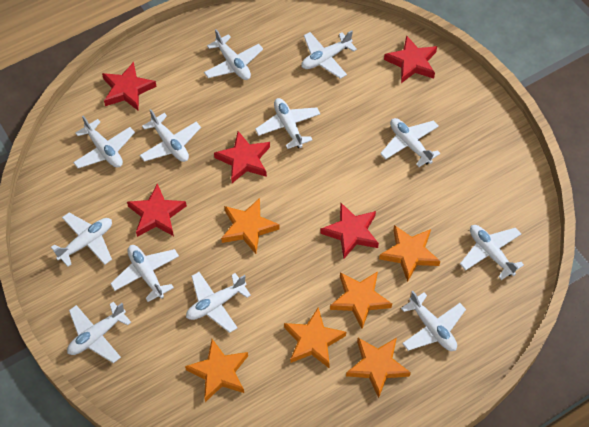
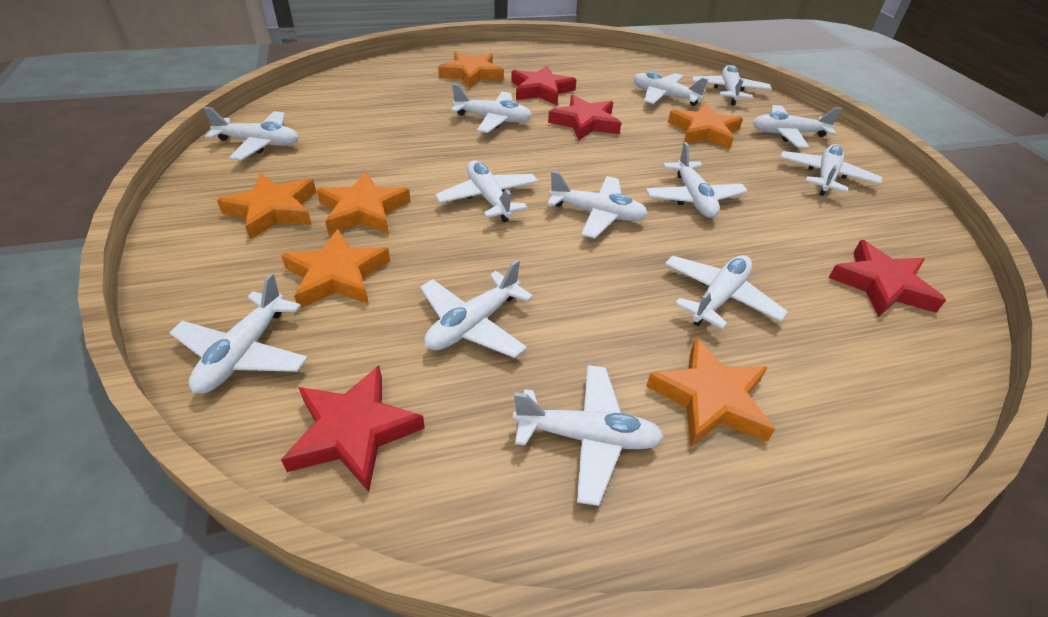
red star: [102,62,157,111] [127,183,187,237] [214,131,270,183] [320,203,379,259] [384,35,437,83] = 5 -> [281,366,425,492] [511,65,577,105] [548,95,621,141] [828,240,946,317] = 4
white plane: [51,213,112,267] [67,302,131,363] [73,116,135,168] [110,245,179,302] [139,109,201,162] [186,272,251,333] [204,29,263,80] [255,98,320,149] [301,30,357,79] [380,118,441,167] [401,291,466,351] [460,225,524,280] = 12 -> [170,273,308,394] [204,107,299,160] [420,259,533,358] [435,160,538,222] [451,84,532,133] [513,365,664,506] [547,171,648,238] [633,72,708,106] [646,142,748,218] [665,255,788,329] [692,65,772,105] [753,105,842,148] [780,144,882,196] = 13

